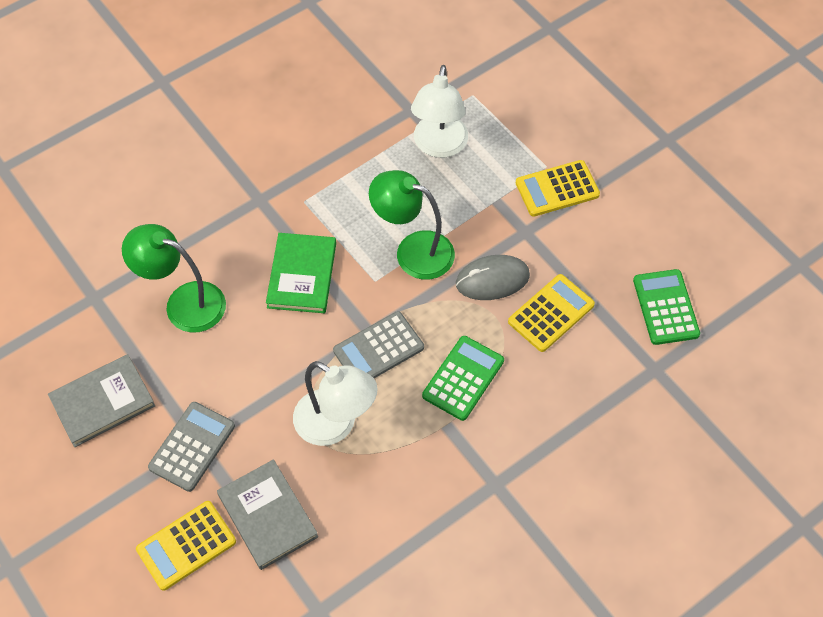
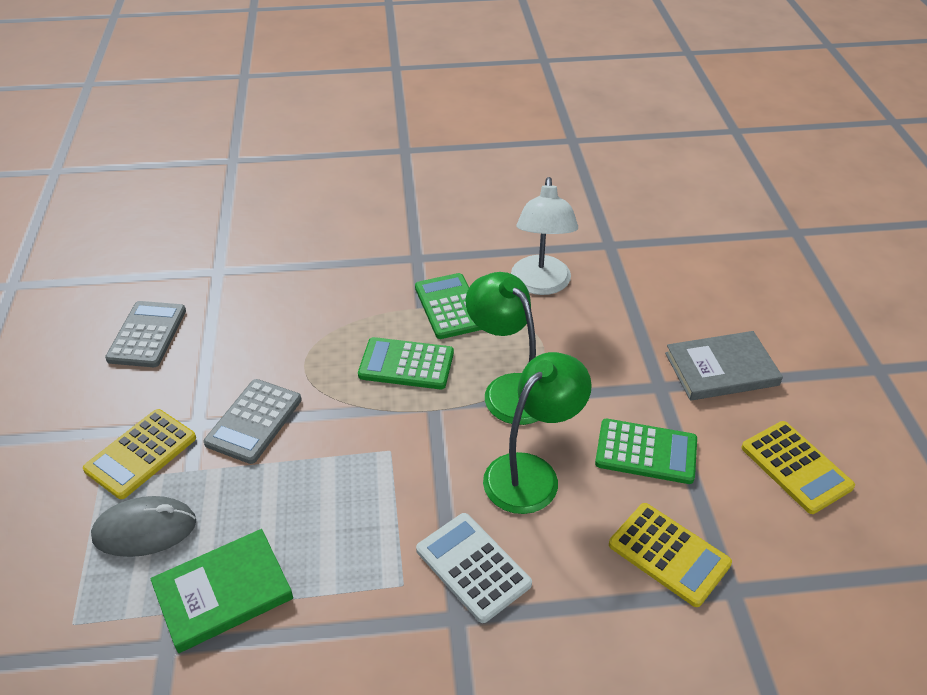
green calculator: [422,336,504,421] [633,269,700,345] = 2 -> [358,337,454,389] [415,273,482,339] [595,419,697,484] = 3
grey book: [48,354,155,447] [217,459,318,570] = 2 -> [665,331,783,401] = 1
white calculator: none = 0 -> [416,513,532,623] = 1
white lamp: [293,361,378,446] [411,65,468,158] = 2 -> [511,177,578,295] = 1

